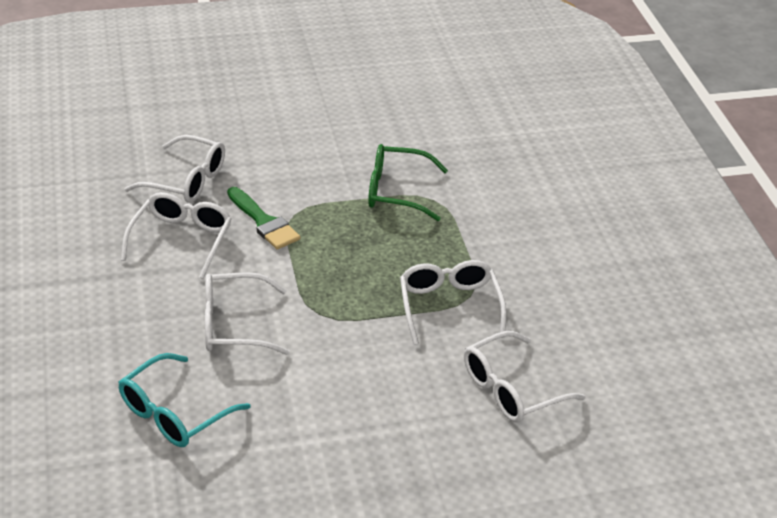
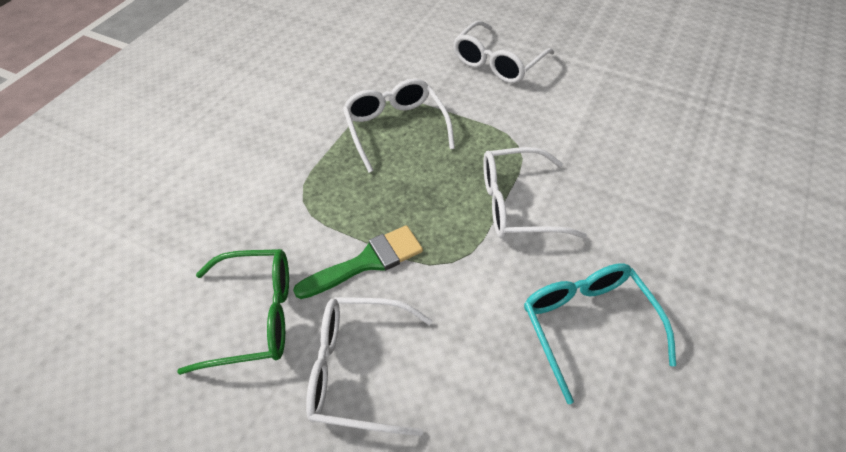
white glasses: [121,192,232,279] [124,135,225,203] [205,272,290,355] [400,260,507,345] [464,331,586,423] = 5 -> [306,297,433,436] [343,78,455,173] [453,21,554,83] [483,147,587,239] = 4

